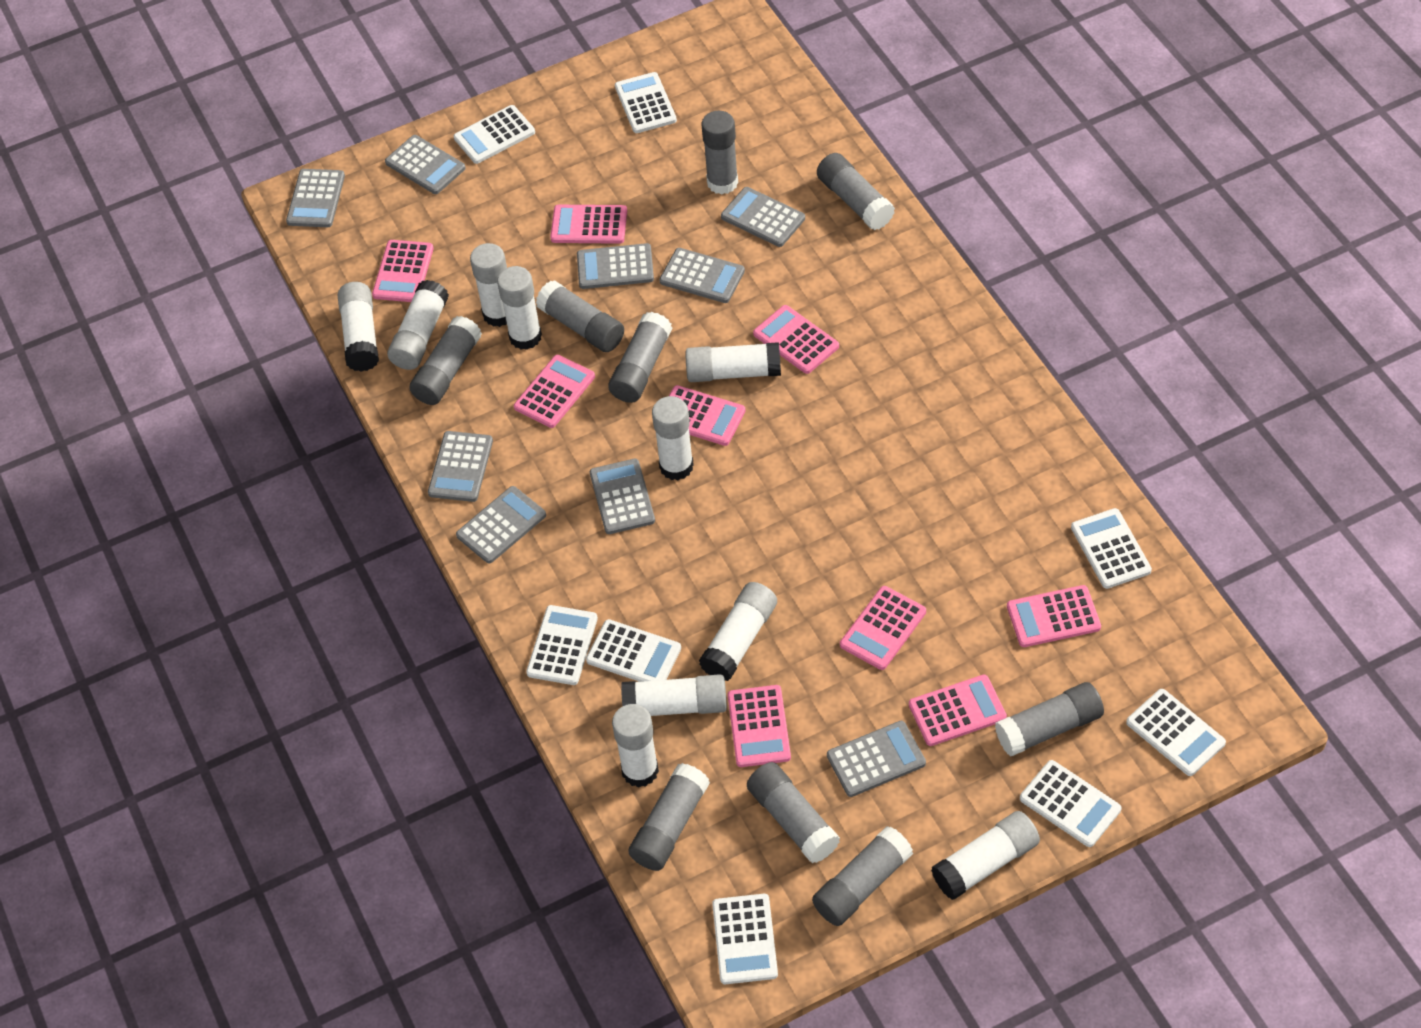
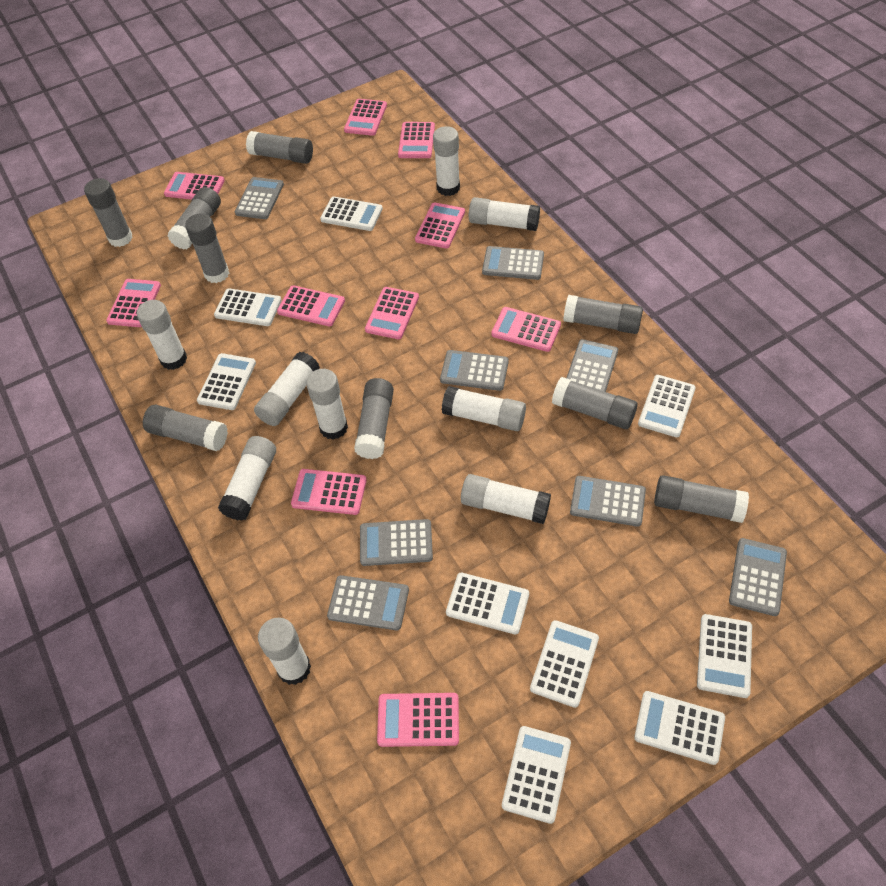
grey calculator: [286,169,345,227] [385,135,466,194] [428,431,493,502] [456,486,546,563] [577,243,654,289] [590,459,655,534] [659,248,745,303] [721,187,805,247] [827,721,926,797] = 9 -> [235,177,284,219] [327,575,409,630] [360,519,433,566] [440,350,509,391] [482,246,544,280] [567,339,618,392] [570,476,646,527] [729,538,787,616] = 8
pink calculator: [372,240,434,302] [514,355,595,428] [550,205,627,244] [669,385,746,446] [728,685,791,767] [753,305,839,374] [840,586,926,670] [909,675,1007,746] [1007,585,1101,647] = 9 -> [106,279,161,327] [164,172,225,200] [277,285,345,326] [291,469,367,515] [344,99,387,136] [365,287,419,339] [377,693,459,747] [398,122,435,158] [415,202,465,249] [491,307,561,352] = 10
white calculator: [454,105,535,164] [526,605,598,685] [586,619,681,682] [615,72,677,133] [712,894,778,984] [1020,760,1122,847] [1071,508,1152,589] [1126,689,1226,776] = 8 -> [197,353,256,410] [214,288,282,326] [320,196,383,231] [446,573,529,635] [502,726,571,824] [530,620,599,708] [634,691,725,765] [638,375,696,437] [697,614,752,698] = 9
white glue stick: [338,282,379,372] [387,280,449,370] [470,243,507,327] [497,266,542,350] [612,704,659,788] [621,674,727,716] [652,396,694,480] [685,342,781,382] [699,582,777,681] [931,811,1040,900] = 10 -> [137,300,187,370] [218,436,276,521] [254,352,320,426] [258,618,311,685] [306,369,348,440] [433,126,460,196] [442,386,526,431] [461,474,551,524] [469,197,540,231] = 9

